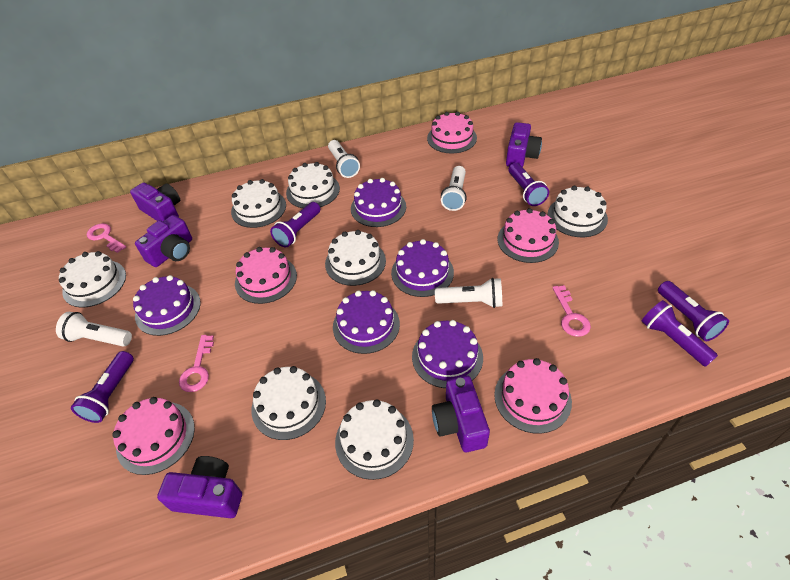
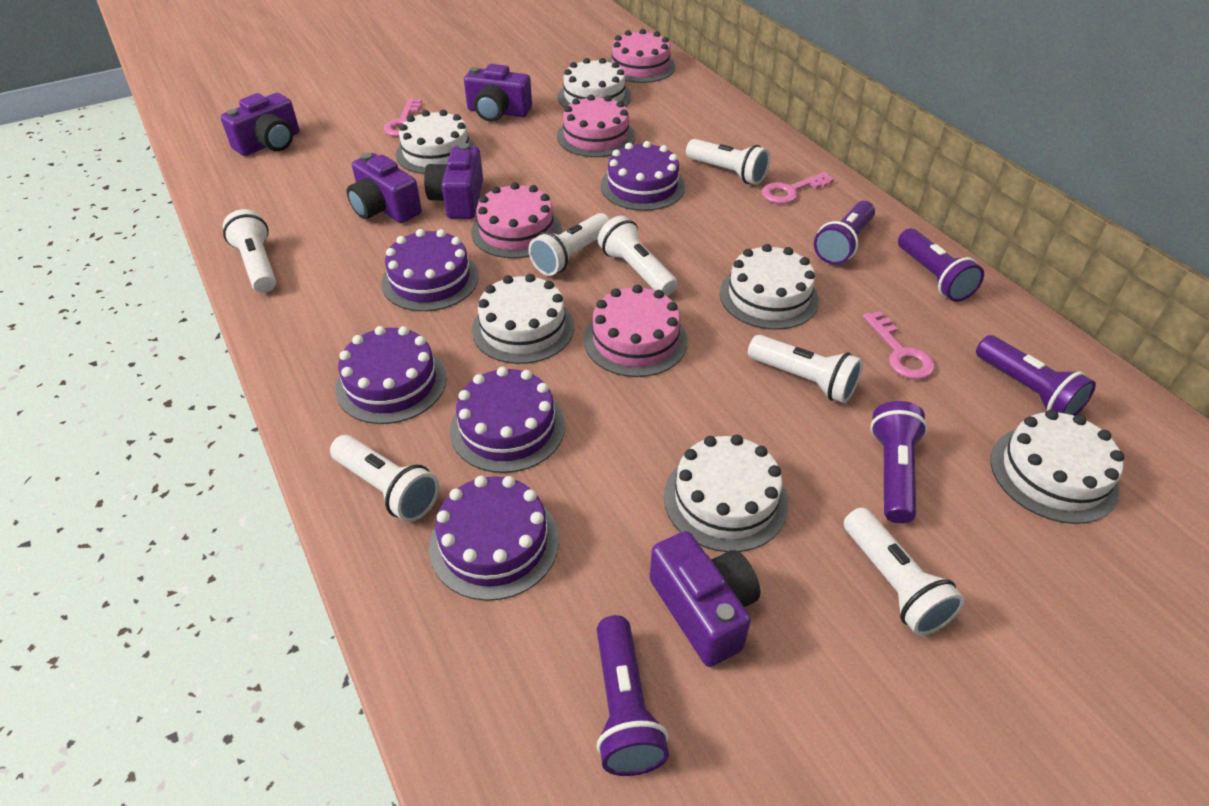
pink cake: [112,397,195,475] [235,247,297,304] [427,112,477,154] [494,358,572,434] [498,208,559,263] = 5 -> [471,182,562,259] [557,94,635,157] [584,285,688,377] [607,29,675,83] = 4
white cake: [59,251,126,308] [231,179,286,228] [251,366,326,440] [286,162,340,208] [325,230,386,286] [335,399,414,480] [547,186,608,237] = 7 -> [396,110,477,174] [472,274,574,364] [558,58,631,108] [664,435,788,552] [720,244,819,330] [990,410,1124,524] = 6
white flashlight: [56,312,132,347] [328,140,360,178] [435,278,502,308] [441,166,467,211] = 4 -> [223,209,276,293] [330,435,439,522] [528,213,610,276] [598,216,678,296] [686,139,770,185] [748,335,863,403] [844,508,965,636] = 7

